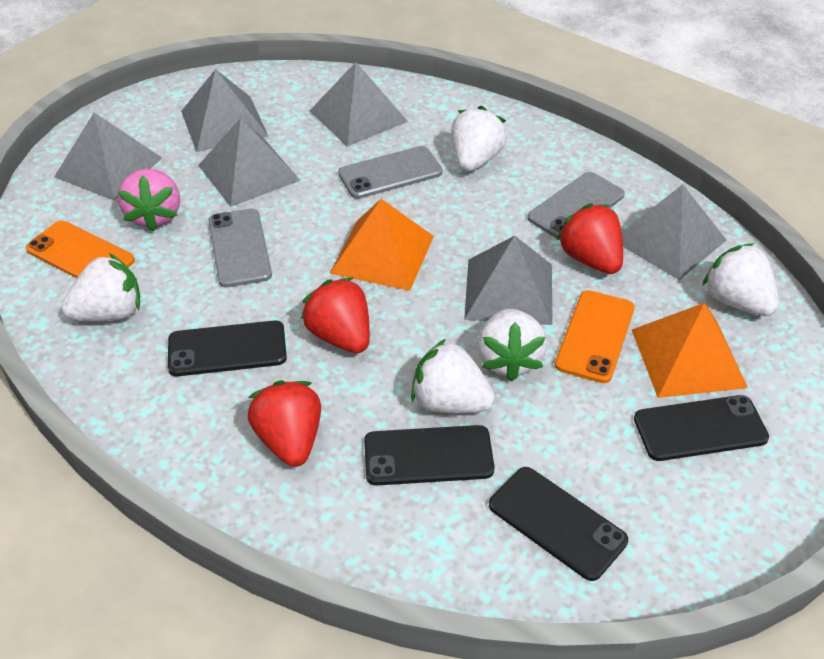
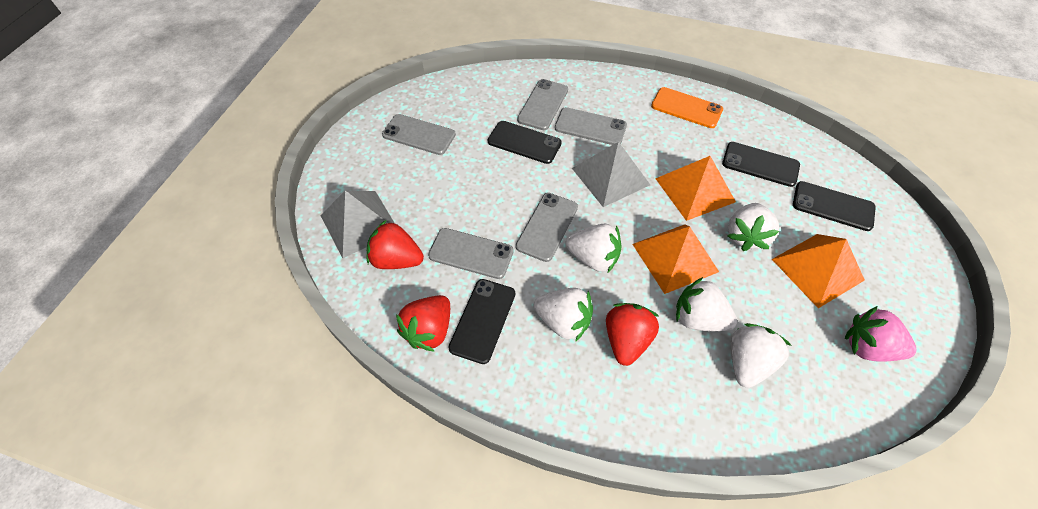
grey phone: [208,209,272,287] [338,146,443,199] [528,172,625,240] = 3 -> [382,114,456,155] [428,228,514,279] [516,193,578,262] [517,79,568,130] [555,107,627,145] = 5
grey pyramid: [54,112,162,200] [181,69,269,152] [198,118,300,207] [310,62,408,146] [464,235,553,325] [622,184,726,280] = 6 -> [320,190,394,258] [572,142,650,207] = 2
orange phone: [26,221,135,278] [555,290,634,383] = 2 -> [651,87,723,128] = 1
orange pyramid: [330,199,434,291] [632,303,748,398] = 2 -> [632,224,719,294] [655,156,736,221] [772,234,865,308] = 3

